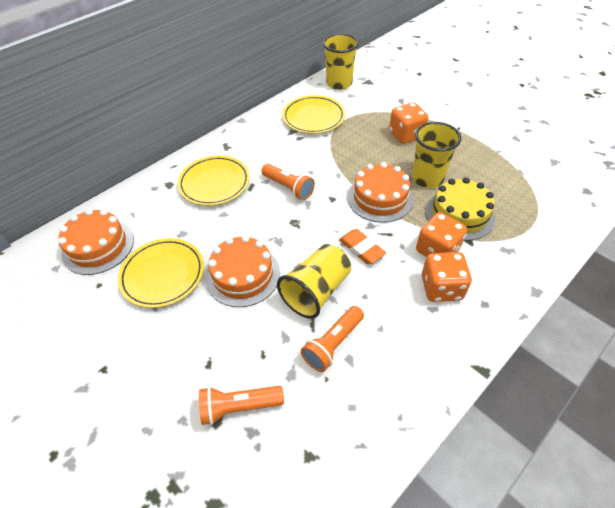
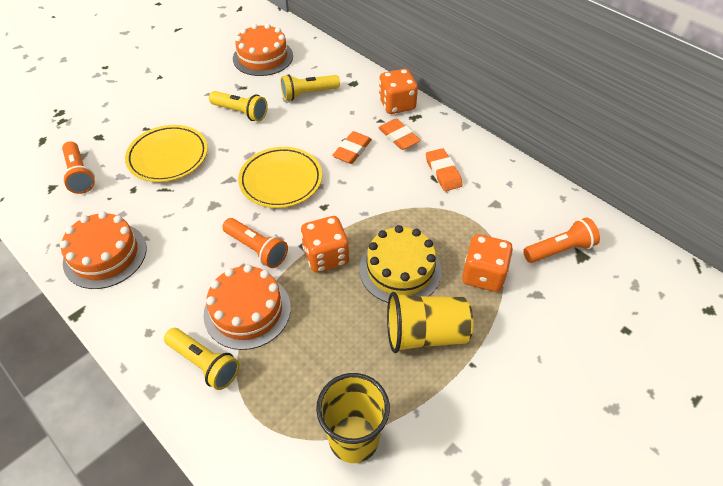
orange eraser: [339,229,386,264] = 1 -> [332,131,372,164] [379,119,421,150] [426,148,462,191] = 3
yellow cup: [277,244,351,319] [323,34,359,90] [412,122,461,188] = 3 -> [316,373,390,463] [387,292,473,353] = 2
yellow flashlight: none = 0 -> [164,328,239,390] [209,91,268,122] [281,74,340,101] = 3
yellow plate: [118,238,204,308] [177,156,250,206] [282,95,345,134] = 3 -> [125,125,208,182] [238,147,322,208] = 2

